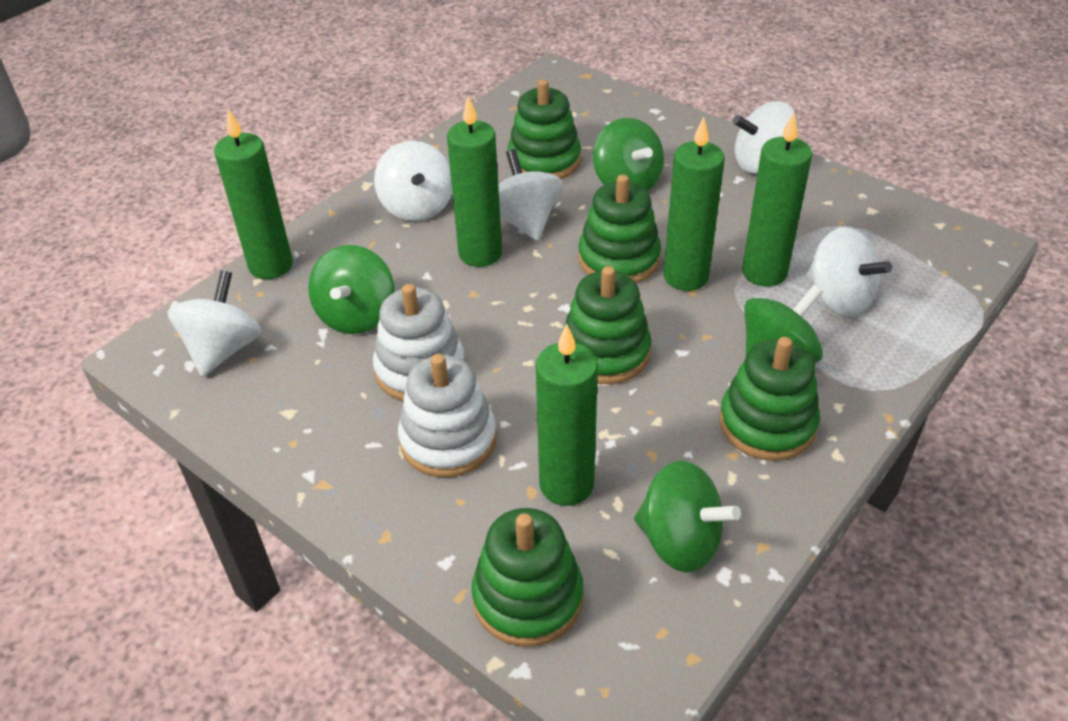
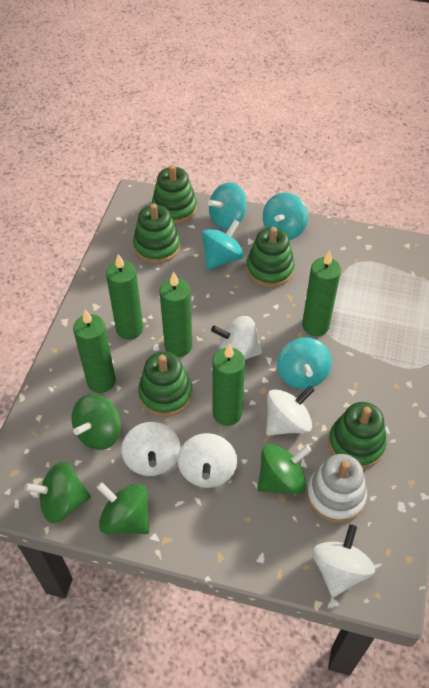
turquoise spinning top: none = 0 -> [201,219,244,270] [208,182,247,230] [263,193,308,240] [277,337,332,389] = 4
white stacking toy: [373,284,465,401] [398,354,497,477] = 2 -> [307,454,367,523] = 1

